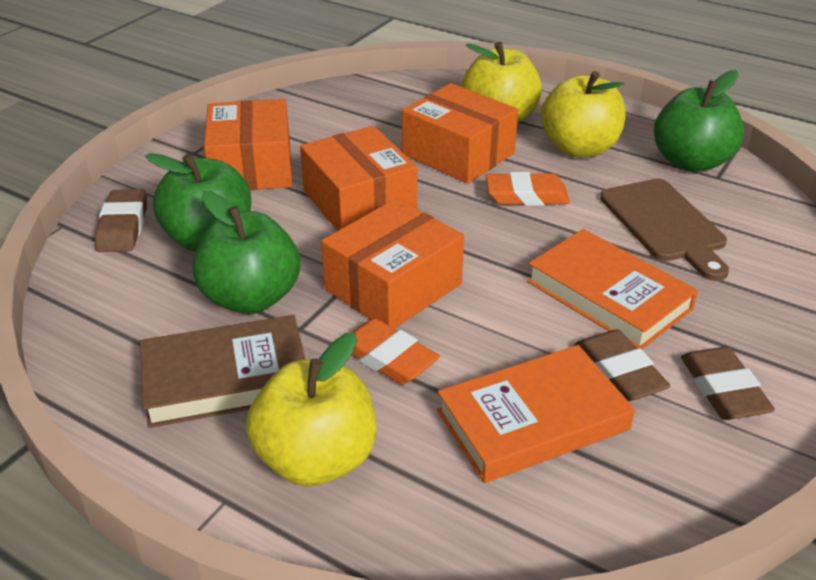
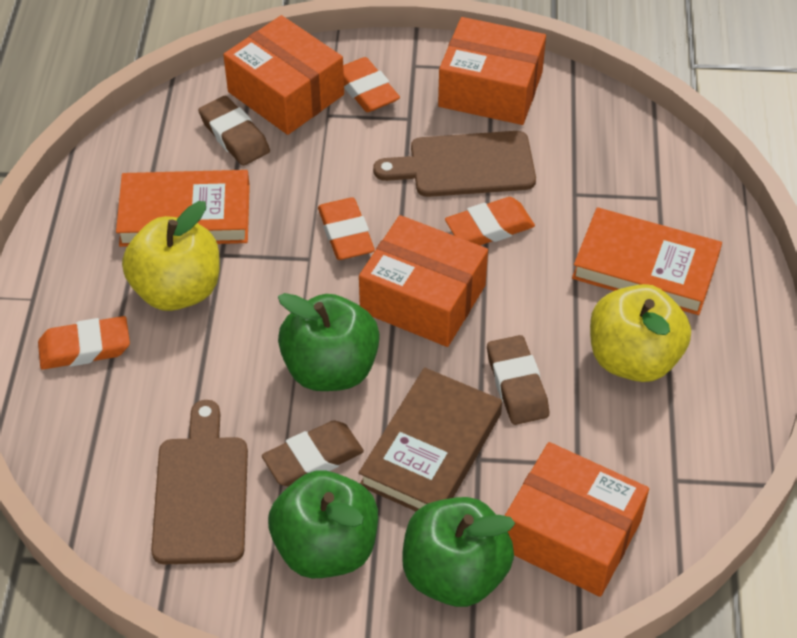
brown cutting board: [600,179,729,281] = 1 -> [151,400,248,564] [373,131,536,197] = 2
orange eraser: [352,318,440,385] [486,172,570,206] = 2 -> [38,316,130,370] [318,197,375,260] [343,57,400,112] [445,197,535,245] = 4
yellow apple: [246,332,377,486] [462,42,542,123] [541,71,626,157] = 3 -> [122,201,220,311] [590,284,691,382] = 2

